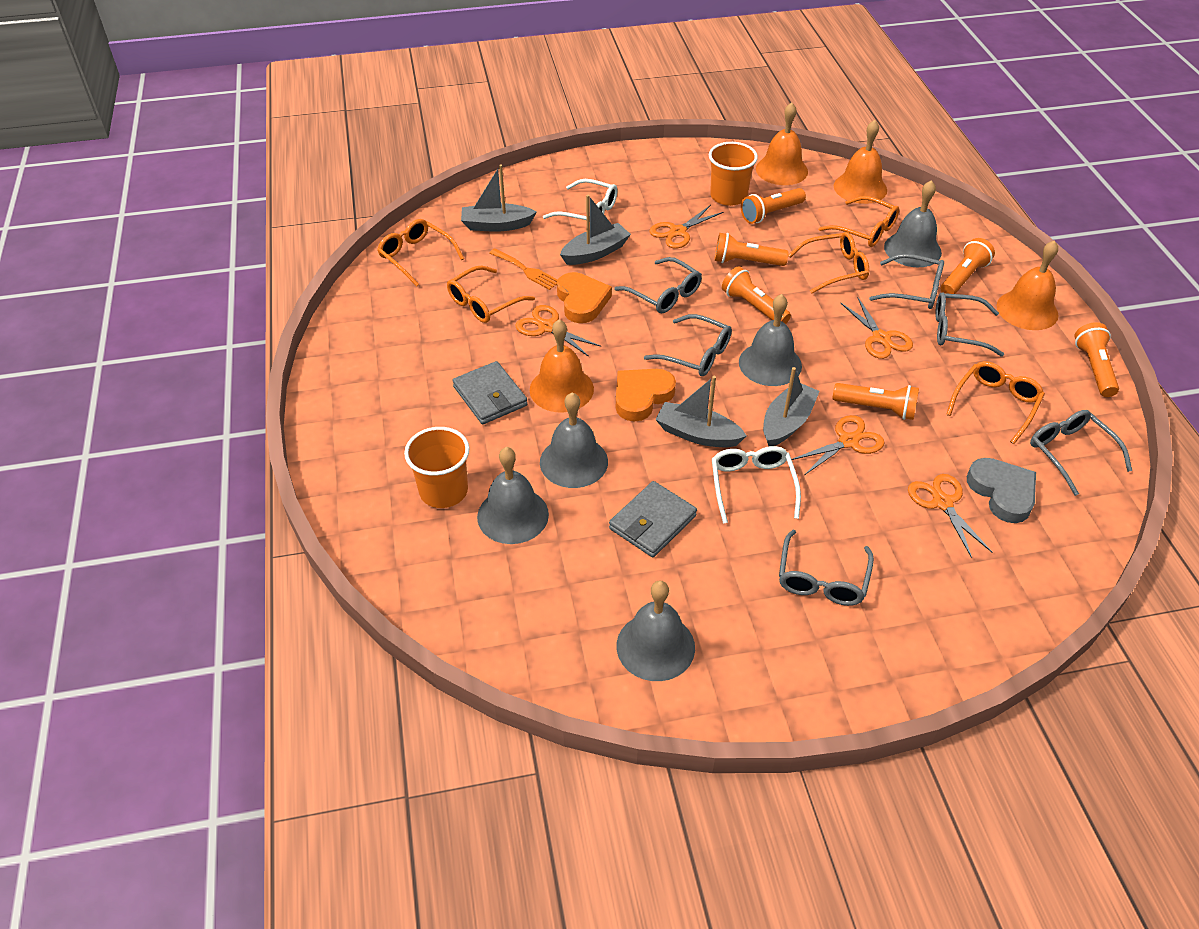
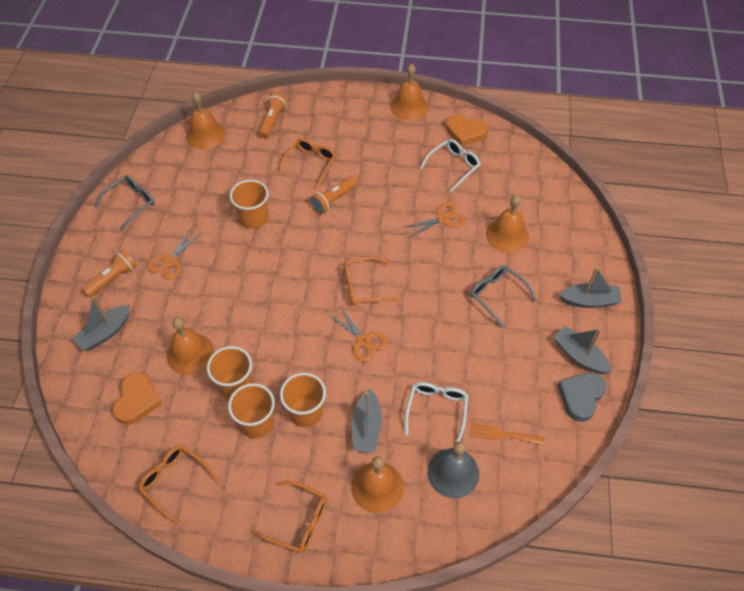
grey bell: [477,447,549,544] [540,392,608,488] [616,580,695,681] [739,294,802,386] [884,180,942,267] = 5 -> [427,441,479,498] = 1
grey glasses: [614,257,702,313] [644,314,732,376] [779,530,874,606] [869,254,944,309] [935,292,1004,357] [1030,410,1132,496] = 6 -> [94,175,155,231] [470,265,536,328] = 2
grey wallet: [452,361,527,424] [609,481,697,557] = 2 -> none = 0
orange bell: [530,319,594,412] [756,102,808,185] [834,120,887,204] [996,240,1059,330] = 4 -> [167,317,214,375] [186,92,225,149] [351,456,404,513] [390,64,428,120] [486,195,529,253] = 5
orange cup: [404,427,470,508] [709,142,758,206] = 2 -> [207,346,252,399] [228,383,275,438] [230,180,268,229] [280,373,326,428] = 4
orange flashlight: [714,233,789,266] [722,266,791,324] [741,188,806,224] [833,383,919,420] [941,238,995,294] [1075,322,1119,397] = 6 -> [82,249,137,298] [259,93,288,138] [310,176,358,214] = 3
orange glasses: [377,219,464,286] [447,266,535,323] [788,232,869,294] [819,196,899,247] [946,361,1045,444] = 5 -> [138,445,220,525] [253,481,327,553] [279,138,336,189] [344,257,398,305] = 4
orange scissors: [515,305,601,357] [649,205,723,249] [791,415,885,475] [841,297,913,359] [908,474,992,558] = 5 -> [148,229,201,280] [329,306,388,362] [403,202,465,238] = 3

